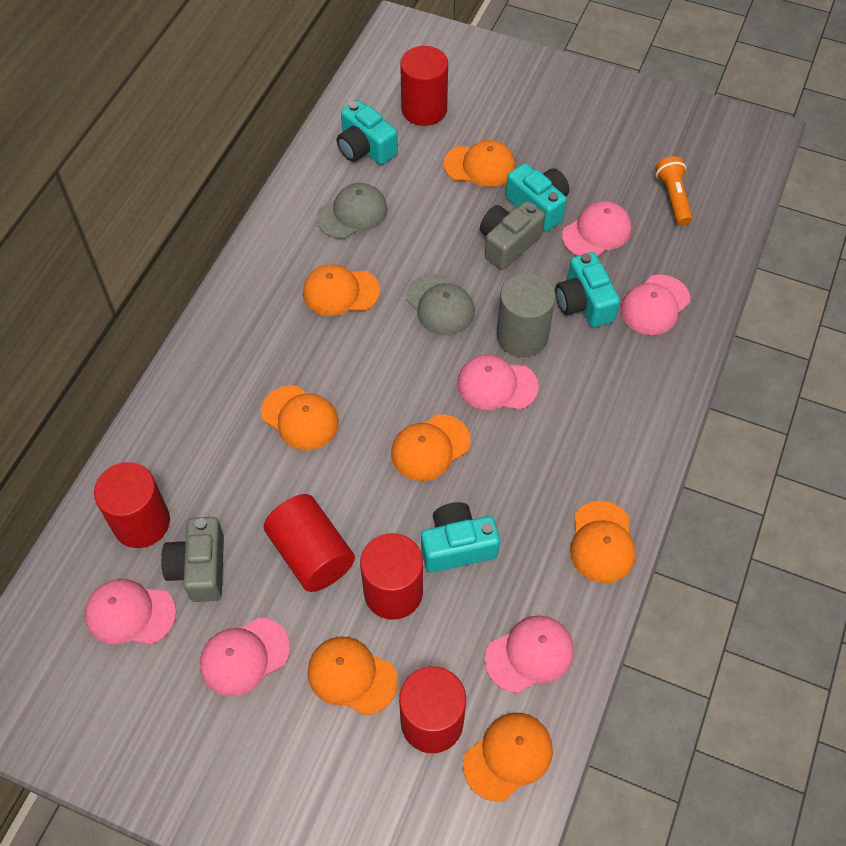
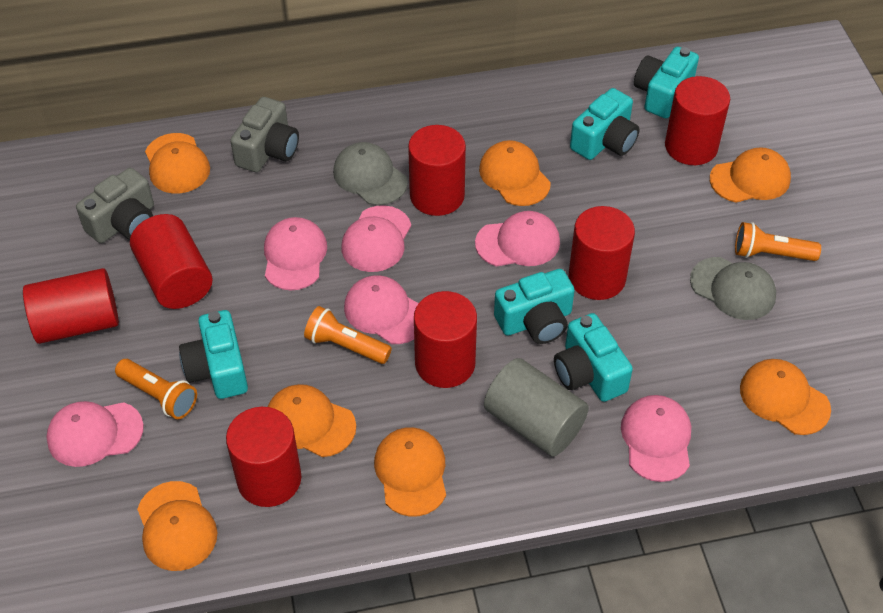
orange flashlight: [655,156,693,226] = 1 -> [115,359,197,419] [304,306,392,364] [735,222,821,261] = 3
red cylinder: [94,462,170,548] [264,494,355,592] [360,533,423,620] [399,666,466,753] [400,46,448,126] = 5 -> [23,268,119,344] [130,214,213,309] [226,407,301,507] [408,125,466,216] [414,291,477,388] [569,206,635,300] [665,76,730,165] = 7
turquoise camera: [337,100,398,165] [421,502,500,572] [506,163,570,231] [555,252,620,327] = 4 -> [179,310,248,399] [494,269,575,344] [554,313,633,402] [570,88,640,160] [634,47,699,118] = 5

